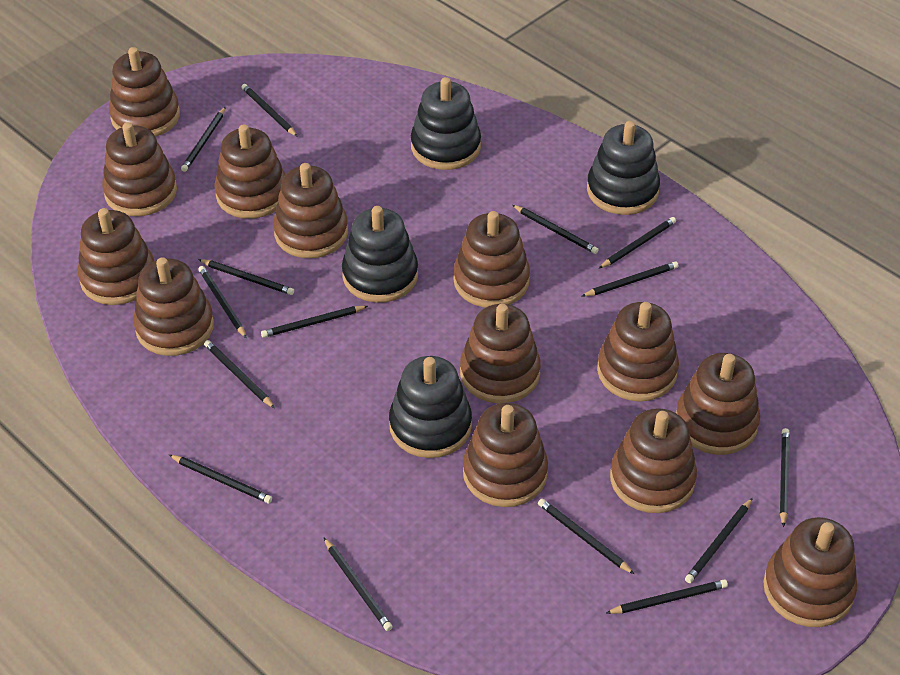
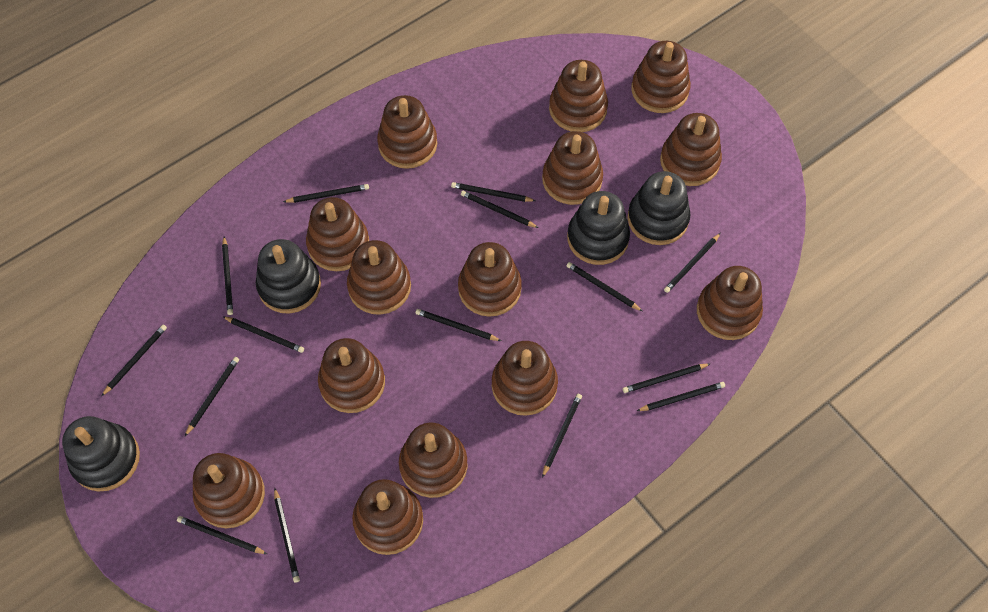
brown stacking toy: [78,208,154,305] [102,122,177,216] [109,47,180,137] [133,257,214,356] [214,124,286,219] [273,163,348,258] [453,211,530,308] [460,304,541,403] [463,403,548,507] [597,302,679,402] [610,408,697,513] [676,353,760,455] [763,517,857,627] = 13 -> [193,453,265,528] [306,197,369,271] [318,338,385,413] [347,240,411,315] [352,479,423,555] [377,95,437,169] [399,423,467,498] [458,242,522,317] [492,341,558,416] [542,131,603,205] [549,60,608,132] [631,41,691,113] [660,113,722,186] [697,266,763,340] = 14

